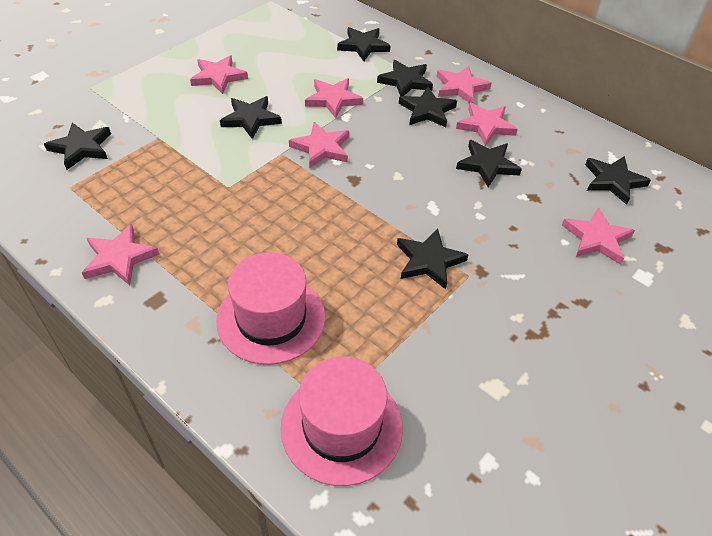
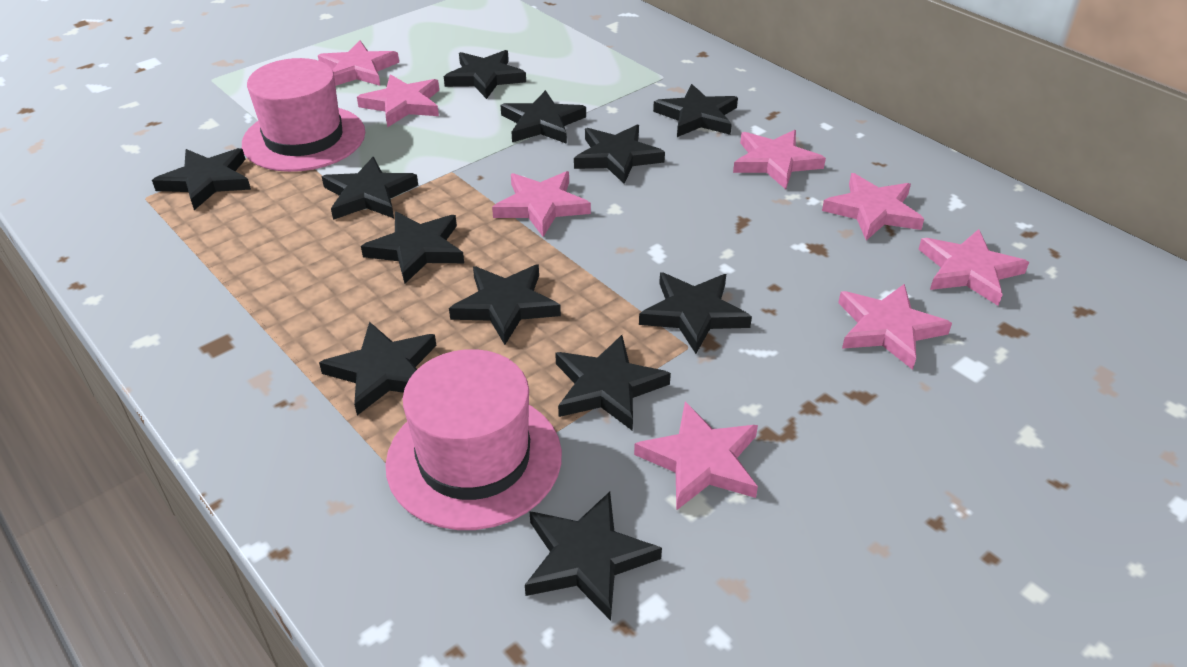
black star: [44,123,111,170] [220,96,282,139] [337,27,391,61] [377,60,433,96] [397,228,469,290] [399,87,457,127] [456,140,522,188] [585,156,651,205] = 8 -> [152,148,251,210] [319,322,436,415] [322,157,418,220] [361,212,464,284] [444,50,526,99] [449,265,561,345] [500,90,586,144] [525,492,662,621] [555,335,671,431] [574,125,665,184] [639,272,752,354] [653,84,738,137] = 12
pink star: [82,224,159,285] [190,55,248,94] [289,122,349,169] [305,78,363,118] [437,66,492,103] [456,103,518,146] [562,207,635,265] = 7 -> [318,41,399,86] [357,74,439,128] [492,171,591,237] [634,402,758,511] [733,130,826,189] [822,173,924,241] [838,284,952,370] [918,229,1029,306] = 8

